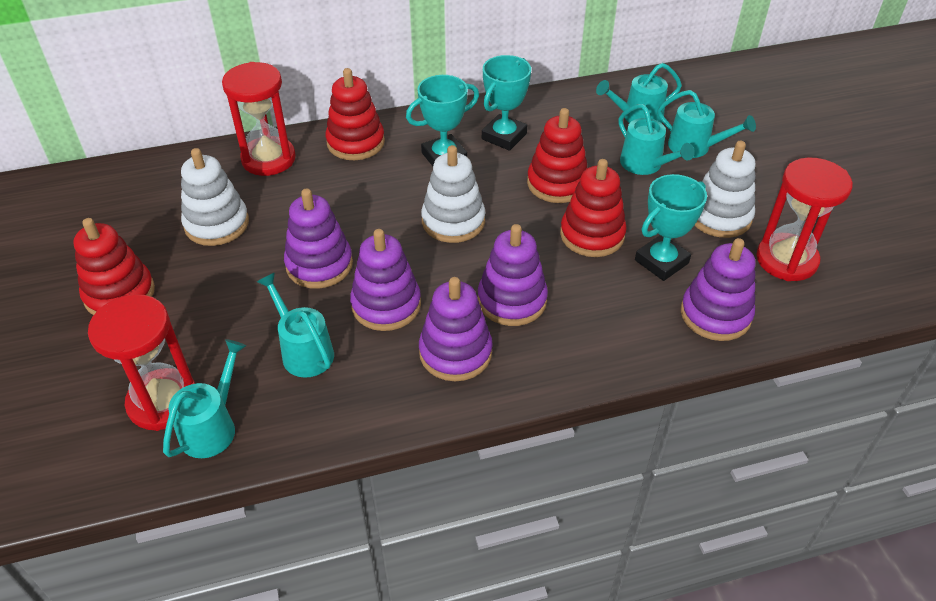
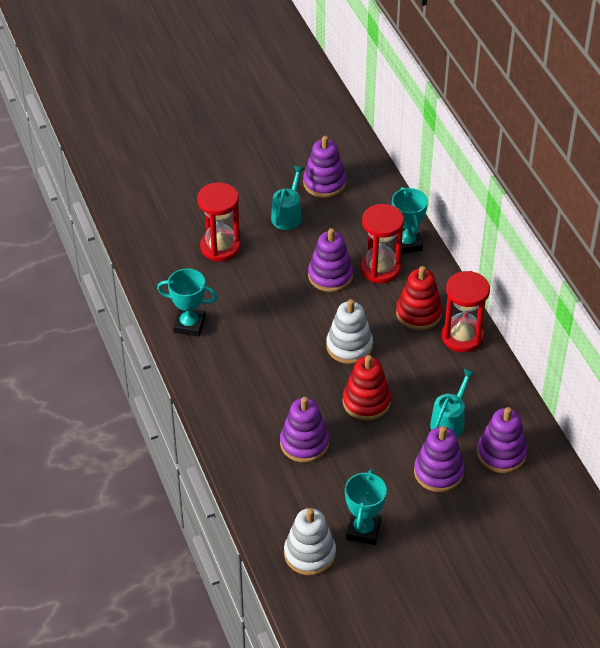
red stacking toy: [73,218,155,315] [326,68,385,160] [527,108,587,203] [560,159,627,257] = 4 -> [343,355,391,421] [396,266,443,330] = 2
turquoise watering can: [163,339,246,458] [257,273,334,378] [596,63,682,123] [619,104,695,175] [658,90,756,158] = 5 -> [271,166,305,230] [430,369,476,437] = 2
white stacking toy: [181,148,249,246] [421,145,485,243] [694,141,756,238] = 3 -> [284,508,336,575] [326,299,373,364] = 2

